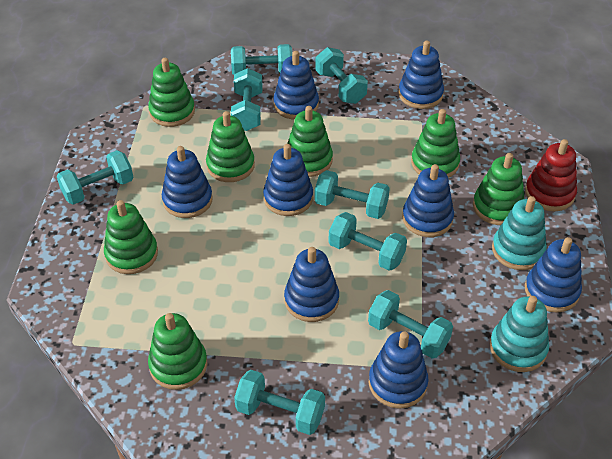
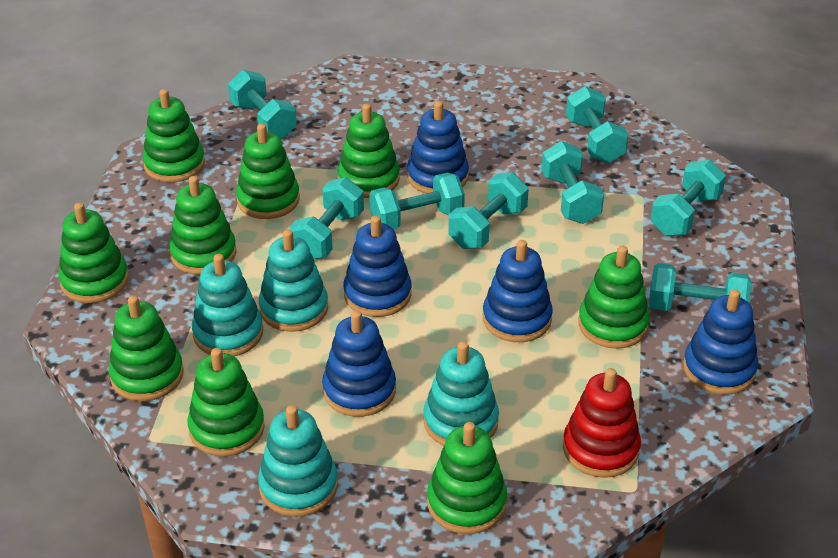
blue stacking toy: [162,146,213,218] [263,144,313,216] [274,51,319,120] [284,247,339,322] [369,331,428,409] [398,41,444,109] [402,164,454,237] [525,237,582,312] = 8 -> [322,310,396,417] [343,216,412,317] [407,101,469,193] [483,240,553,342] [683,289,758,395] = 5
green stacking toy: [104,200,158,274] [148,58,195,127] [148,313,207,390] [206,111,255,182] [287,106,333,177] [411,109,460,178] [473,153,524,225] = 7 -> [58,203,129,303] [109,295,184,401] [142,89,205,182] [169,176,237,275] [187,348,265,457] [236,123,300,219] [338,104,400,198] [427,422,507,534] [578,246,650,349] = 9
turquoise stacking toy: [490,296,549,372] [492,196,547,270] = 2 -> [192,254,263,356] [258,405,338,517] [259,230,328,332] [423,341,499,446] = 4

